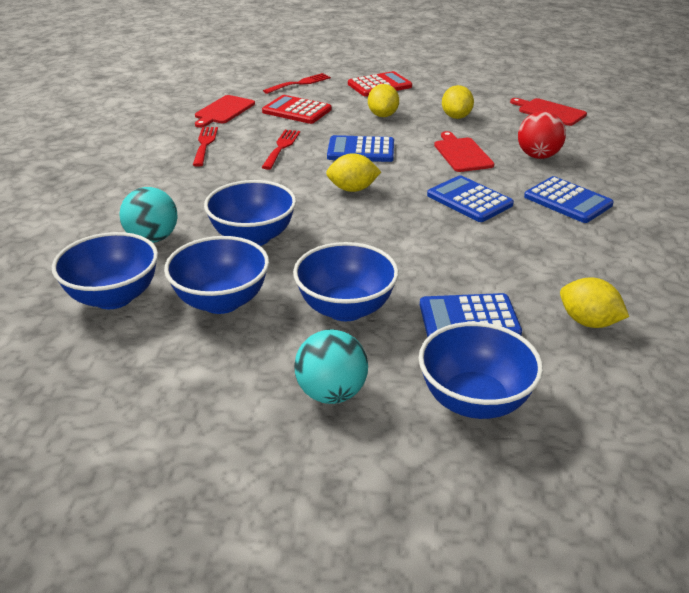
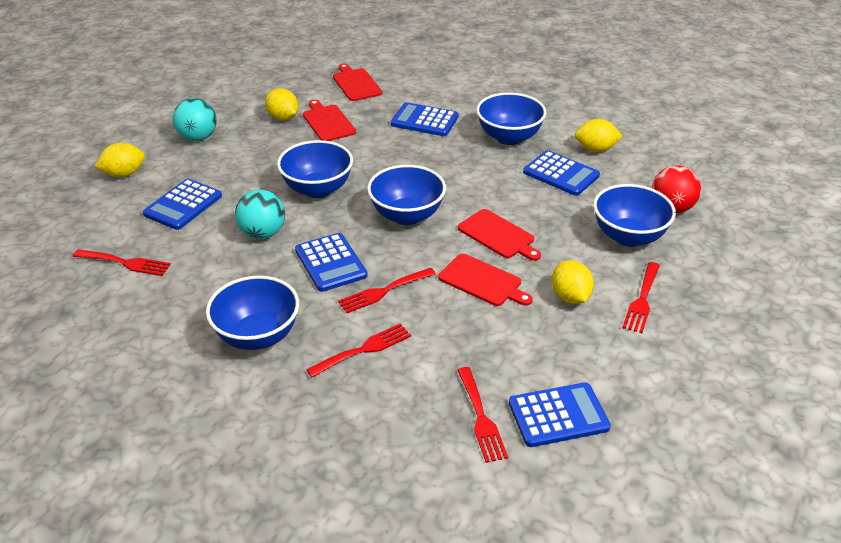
blue calculator: [327,135,394,162] [420,293,522,337] [427,175,514,222] [524,176,614,223] = 4 -> [143,179,222,230] [295,233,368,292] [391,102,459,136] [509,382,611,447] [523,150,600,196] = 5
red calculator: [262,95,332,124] [348,71,412,97] = 2 -> none = 0
red cutting board: [195,95,255,128] [434,131,494,172] [510,98,587,126] = 3 -> [303,100,356,141] [333,63,382,101] [438,254,533,306] [458,209,541,261] = 4
red fork: [193,127,218,167] [262,130,300,170] [263,73,331,94] = 3 -> [73,250,171,276] [306,324,411,377] [338,268,436,313] [458,367,508,463] [622,262,660,333] = 5

